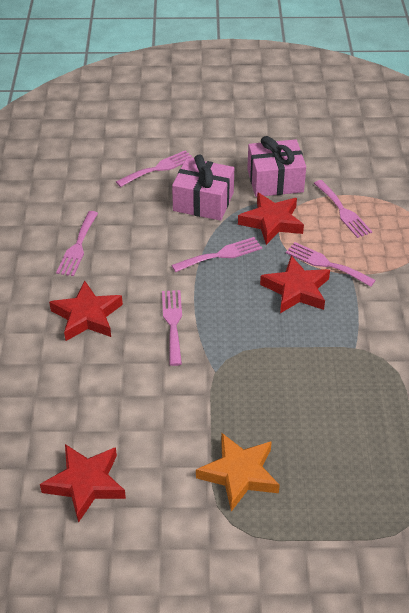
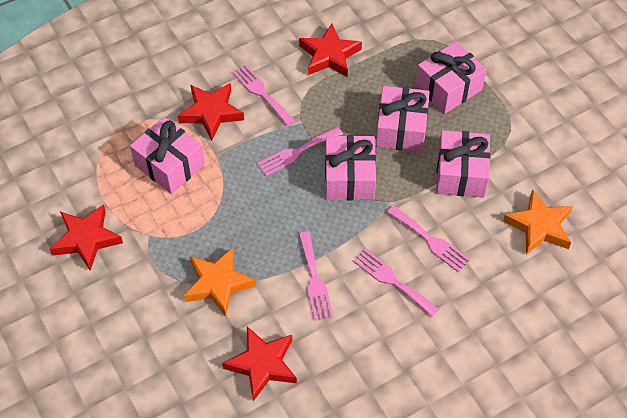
orange star: [196,433,280,512] = 1 -> [184,247,256,317] [503,189,573,255] = 2
pink fork: [56,211,98,276] [116,150,194,187] [162,290,182,366] [172,237,262,272] [286,242,376,287] [314,180,372,238] = 6 -> [232,64,295,126] [257,127,343,176] [299,231,333,321] [353,249,439,317] [387,205,470,272] = 5
pink gift: [172,154,234,221] [247,136,306,197] = 2 -> [130,117,205,194] [325,135,376,200] [376,86,430,152] [415,41,487,114] [436,130,491,198] = 5

